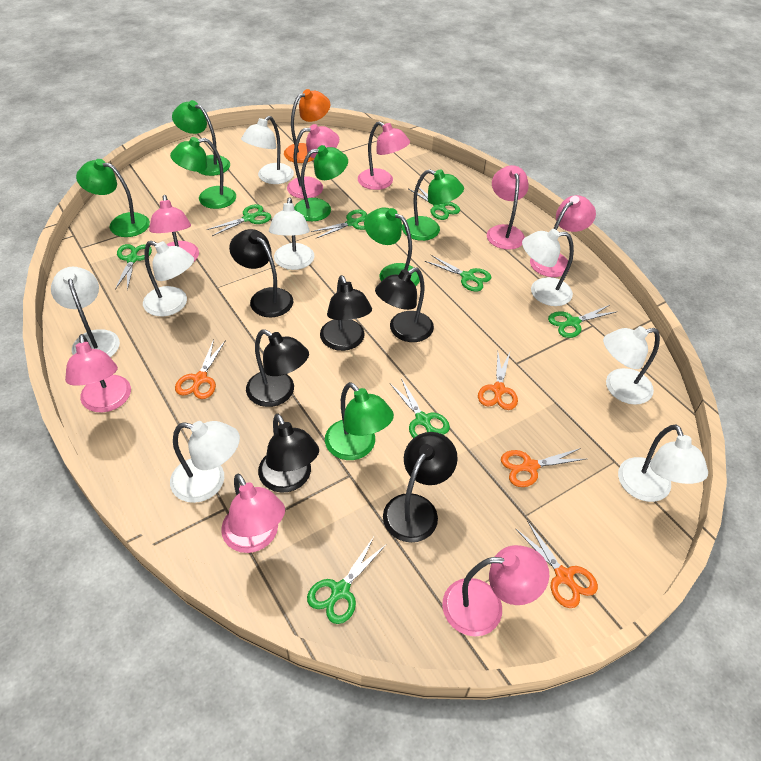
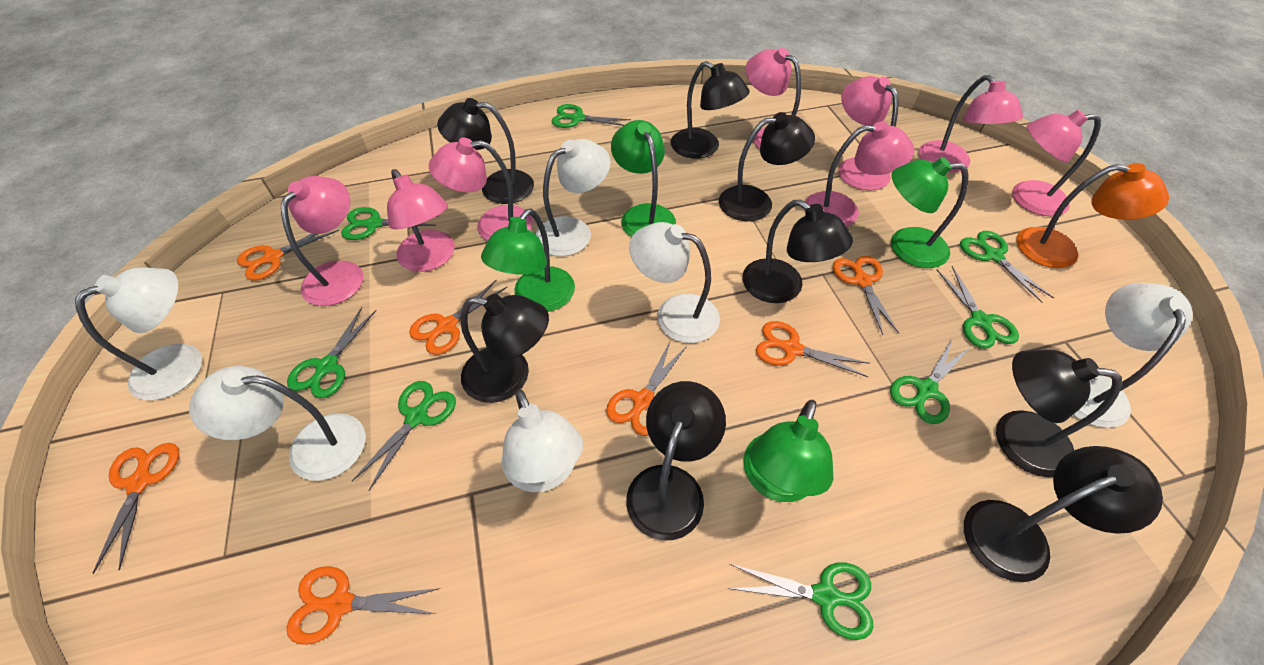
black lamp: [229,229,293,318] [246,329,309,407] [258,414,319,493] [320,275,372,351] [375,267,434,342] [383,432,458,543] = 6 -> [437,98,534,204] [461,294,549,403] [626,381,726,540] [671,61,750,158] [719,112,815,221] [742,200,853,303] [964,446,1163,582] [996,350,1122,477] = 8
green lamp: [76,159,150,237] [170,137,236,209] [172,100,230,176] [294,145,348,221] [325,382,394,460] [364,207,420,286] [402,169,464,241] = 7 -> [481,208,575,312] [611,120,676,237] [743,400,833,502] [891,157,969,268] = 4
orange scissors: [175,339,226,399] [478,352,518,410] [501,448,586,487] [515,521,598,608] = 4 -> [92,443,180,574] [237,230,339,281] [286,566,441,645] [409,279,507,355] [606,340,687,436] [756,321,870,377] [833,256,899,335] = 7
white lamp: [51,267,120,357] [143,241,194,317] [170,421,240,503] [241,116,294,184] [269,197,315,270] [522,229,574,306] [603,326,660,405] [618,424,708,502] = 8 -> [75,267,202,400] [189,366,366,481] [502,389,583,492] [536,139,611,256] [629,222,720,343] [1073,283,1193,428] = 6

